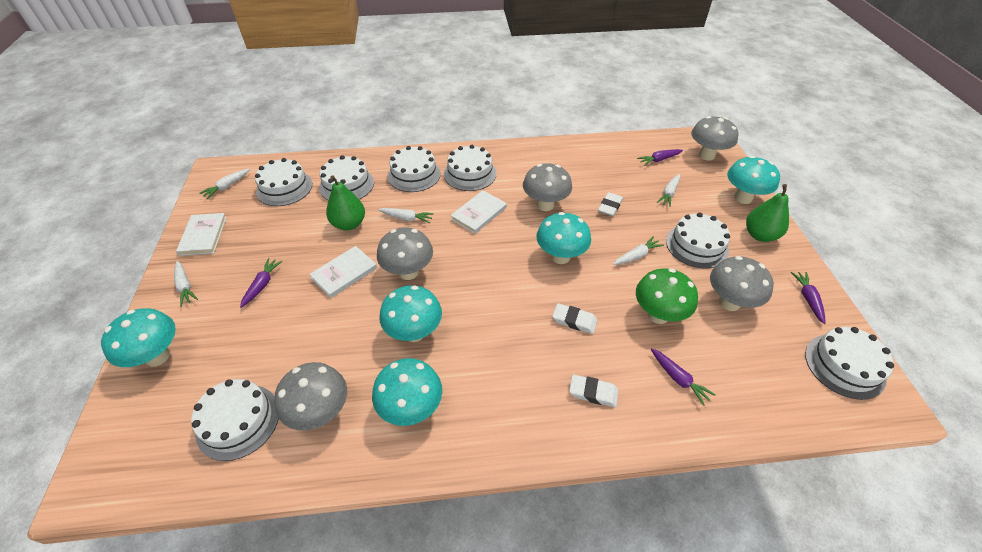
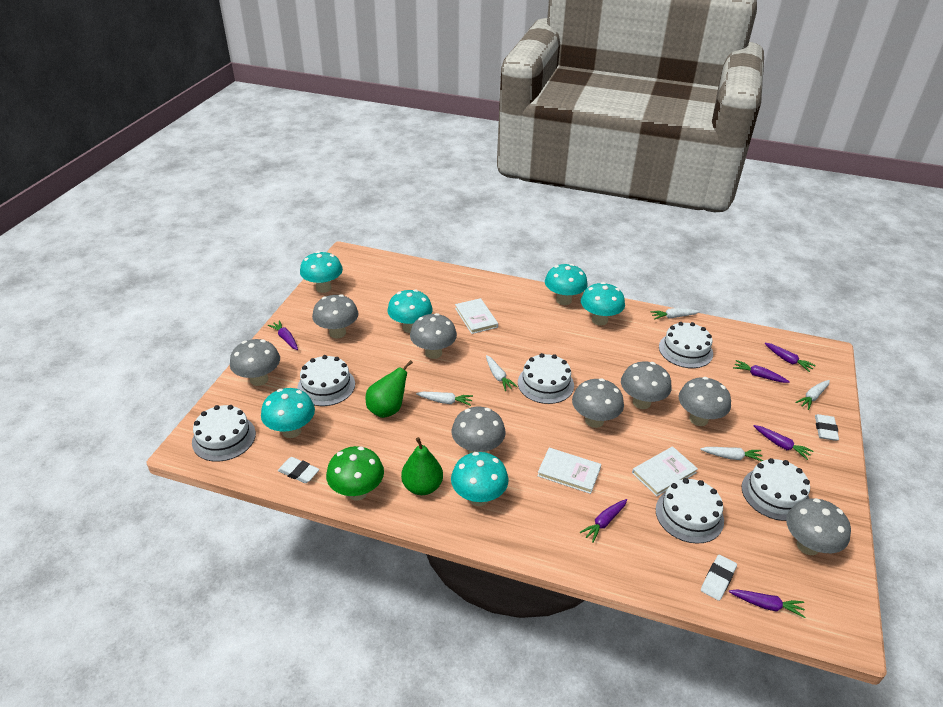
grey mushroom: [274,362,347,431] [377,228,433,280] [523,164,572,211] [691,116,738,161] [710,256,774,311] = 5 -> [230,339,280,386] [312,294,358,338] [410,313,457,359] [452,407,506,454] [572,378,624,428] [621,361,672,409] [679,377,731,426] [786,498,851,555] = 8
purple carrot: [240,258,282,308] [637,149,683,166] [651,348,716,406] [791,272,825,324] = 4 -> [268,320,298,350] [579,499,627,543] [729,589,805,618] [733,360,790,383] [754,425,814,460] [764,343,816,372] = 6
turquoise mushroom: [101,308,176,367] [372,358,442,426] [379,285,442,342] [536,212,591,264] [727,156,780,204] = 5 -> [261,388,315,438] [300,251,343,293] [387,289,433,333] [451,452,509,506] [545,264,588,305] [581,282,625,326] = 6
white cake: [191,379,279,461] [255,158,312,206] [319,155,374,200] [388,146,441,192] [444,145,497,191] [666,212,730,268] [805,327,894,400] = 7 -> [192,405,256,462] [297,355,355,406] [518,353,574,404] [655,478,724,544] [659,322,713,368] [742,458,810,521] = 6

